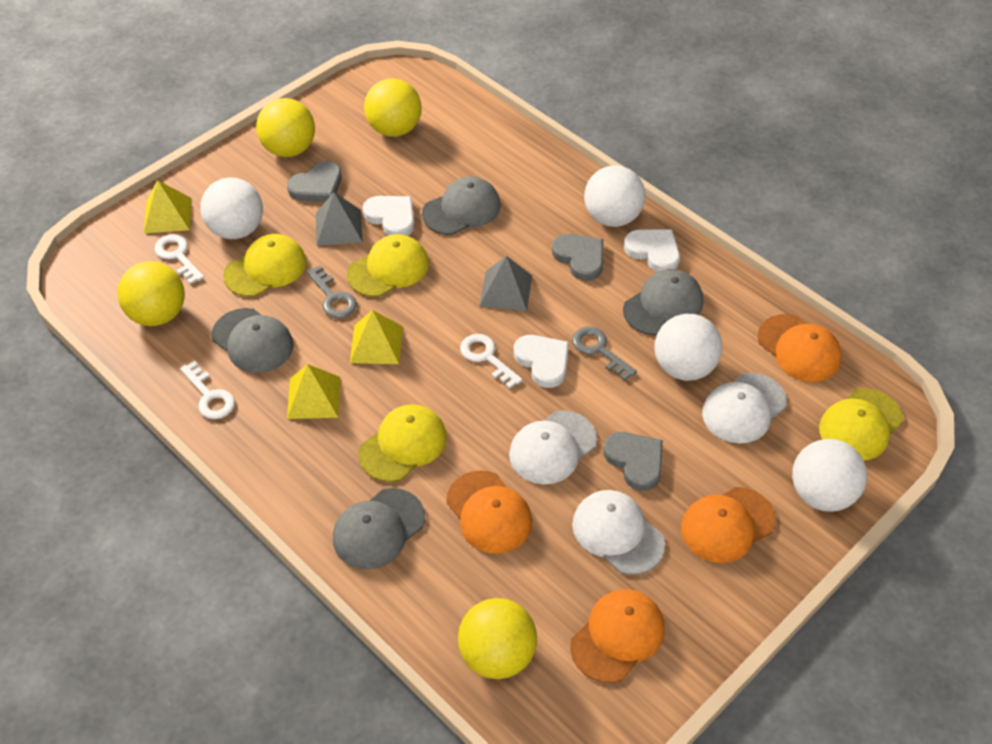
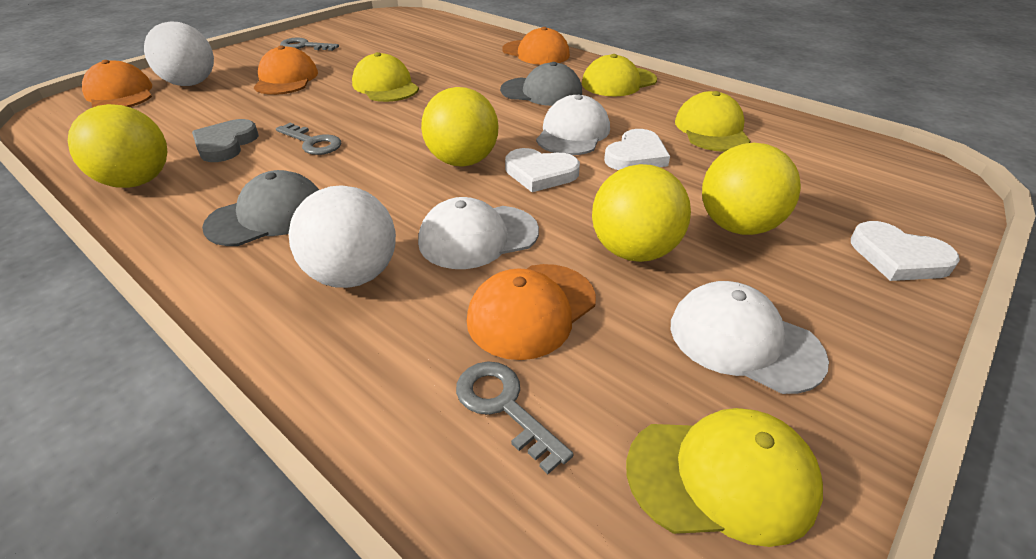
grey cap: [212,308,294,373] [333,488,425,570] [422,176,501,235] [623,269,703,336] = 4 -> [202,170,319,246] [500,62,582,106] = 2
grey heart: [287,161,342,202] [552,234,603,281] [604,432,663,491] = 3 -> [192,119,259,162] = 1
grey key: [306,265,357,318] [572,327,637,381] = 2 -> [276,123,341,155] [280,37,339,51] [456,361,574,474] = 3
grey pyramid: [316,192,363,246] [480,256,532,311] = 2 -> none = 0
white ball: [200,177,263,239] [584,166,645,227] [654,314,722,381] [792,439,867,512] = 4 -> [144,21,214,86] [289,185,396,288] = 2
white key: [154,234,204,285] [180,361,235,419] [460,334,523,389] = 3 -> none = 0
yellow pyramid: [143,180,192,234] [287,364,340,419] [350,310,403,364] = 3 -> none = 0

